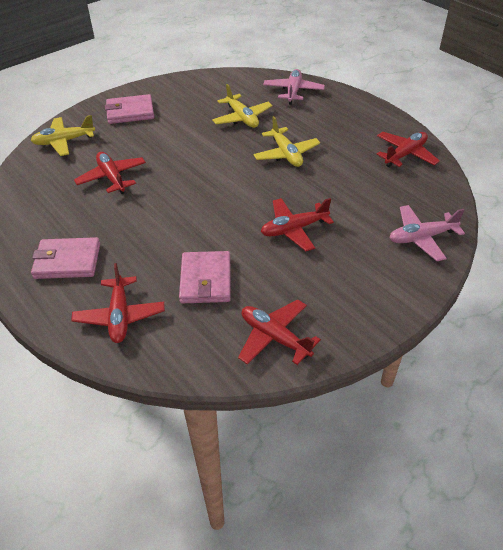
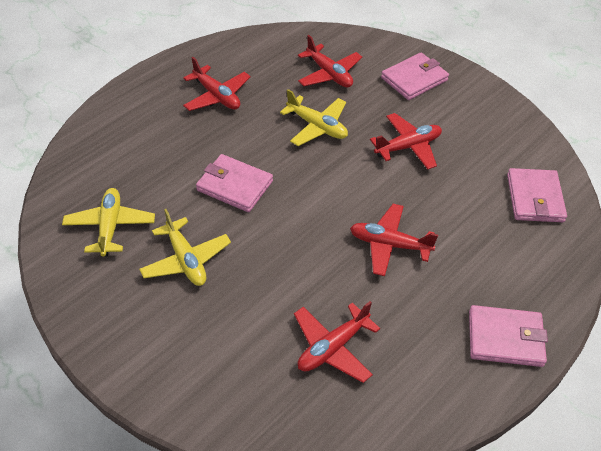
pink plane: [263,69,325,105] [389,205,465,261] = 2 -> none = 0
pink wallet: [31,237,100,279] [105,94,154,124] [179,251,231,303] = 3 -> [196,154,273,212] [381,53,449,100] [469,305,548,367] [507,168,567,222] = 4

